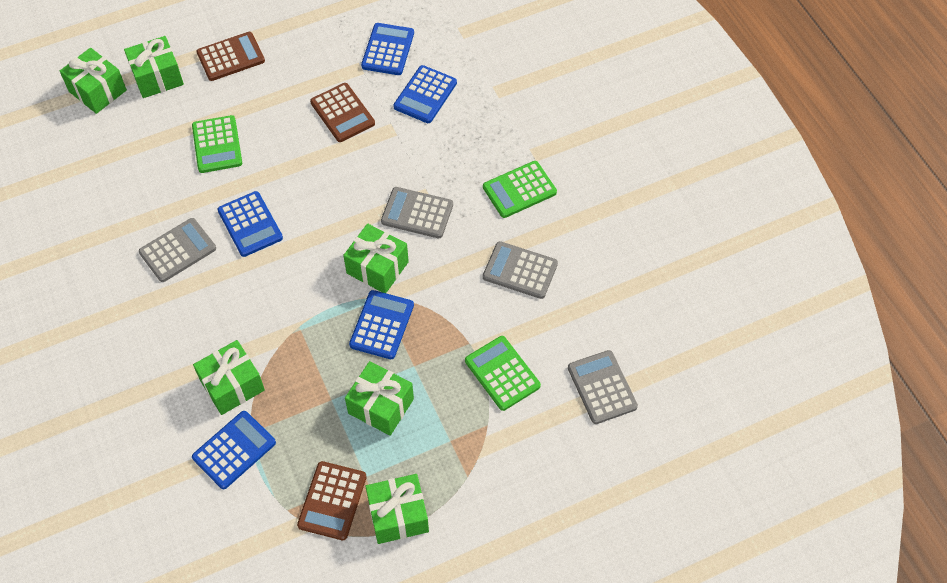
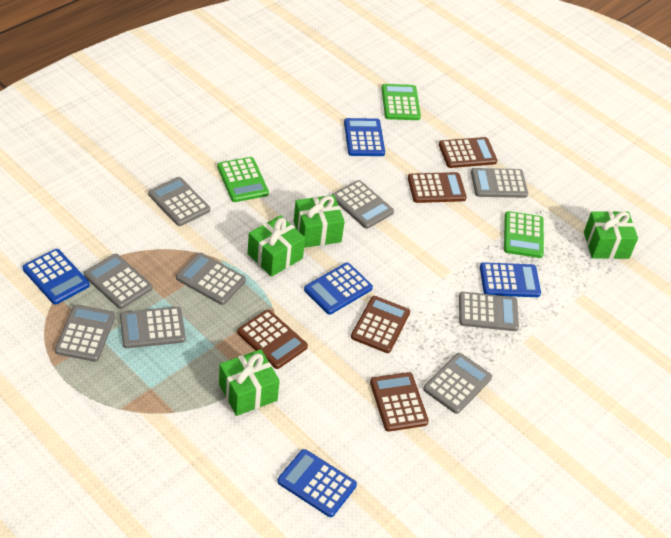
brown calculator: [197,32,265,81] [297,461,367,540] [310,83,375,142] = 3 -> [237,310,308,369] [351,296,410,353] [370,372,429,432] [408,172,466,203] [439,137,497,168] = 5
green gift: [60,48,127,114] [124,36,184,98] [193,340,265,415] [343,223,409,293] [345,361,414,436] [365,474,429,544] = 6 -> [219,349,280,416] [248,215,305,277] [294,195,345,248] [584,211,638,259] = 4
grey calculator: [139,218,216,282] [381,187,453,238] [483,241,558,299] [568,350,638,424] = 4 -> [55,304,115,362] [84,253,152,309] [120,307,186,348] [148,177,210,226] [176,253,246,305] [332,180,394,229] [423,353,492,414] [459,292,519,331] [471,168,528,198] = 9

